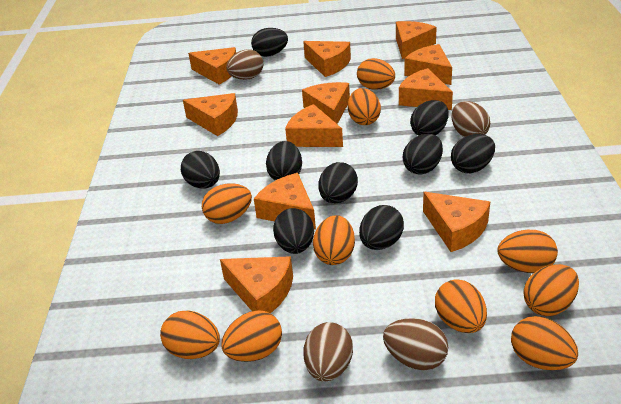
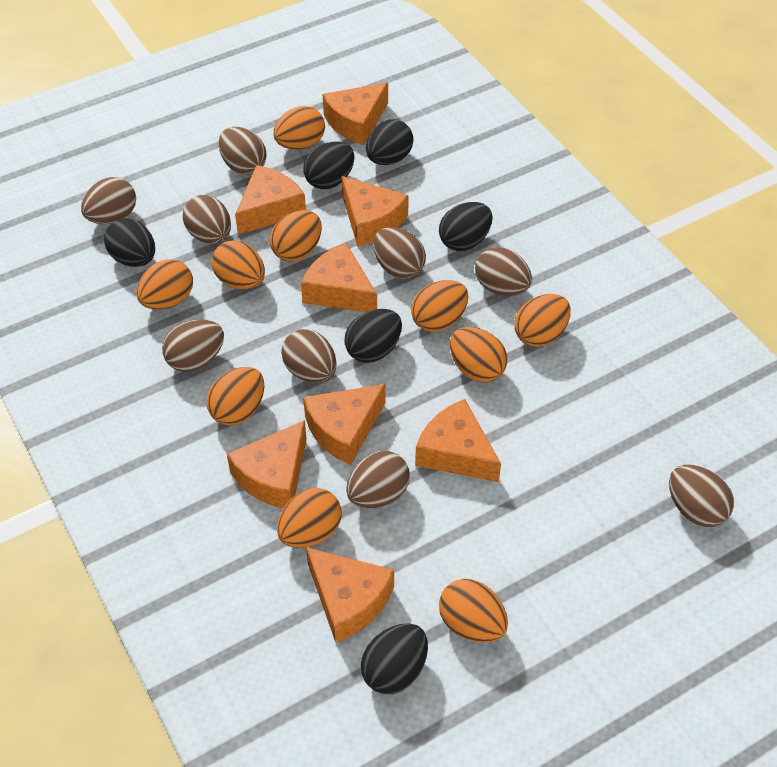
black egg: [181,151,220,188] [251,28,288,57] [266,141,302,181] [273,208,314,254] [318,162,358,203] [359,205,404,250] [403,134,443,174] [410,100,449,136] [451,134,495,173] = 9 -> [104,218,155,267] [303,142,355,189] [344,309,402,363] [361,623,428,694] [366,119,413,165] [439,202,493,251] = 6
brown egg: [226,49,263,80] [303,322,353,382] [383,318,448,371] [452,101,490,137] = 4 -> [81,177,136,224] [162,319,224,372] [183,195,231,244] [219,127,267,175] [281,329,337,383] [346,451,410,508] [373,227,426,279] [475,247,532,296] [669,465,734,527] = 9
orange cheese: [183,93,238,136] [188,47,236,85] [220,256,293,313] [254,173,316,229] [285,104,343,147] [302,82,350,124] [303,41,351,77] [396,21,437,59] [399,68,453,110] [404,44,452,85] [423,192,490,252] = 11 -> [227,420,307,508] [235,165,306,235] [301,243,377,312] [303,384,386,465] [306,547,394,643] [323,83,388,145] [342,176,409,247] [415,399,501,482] = 8

